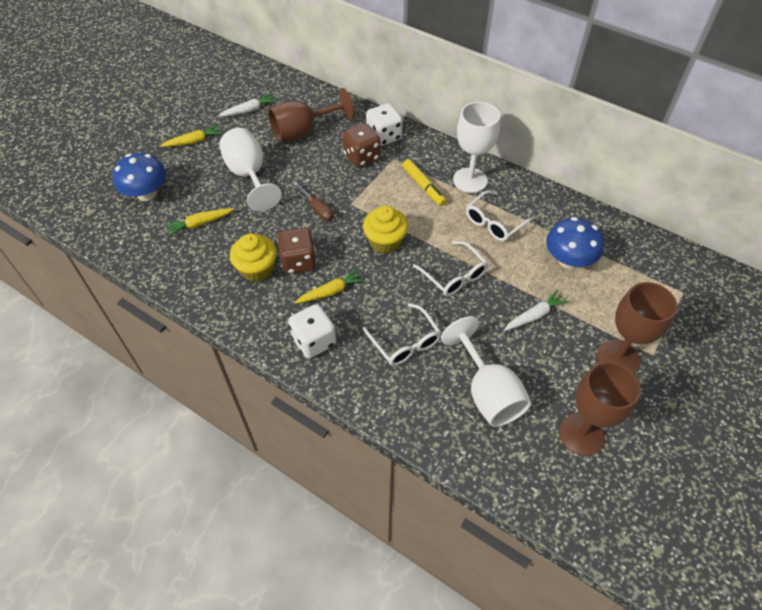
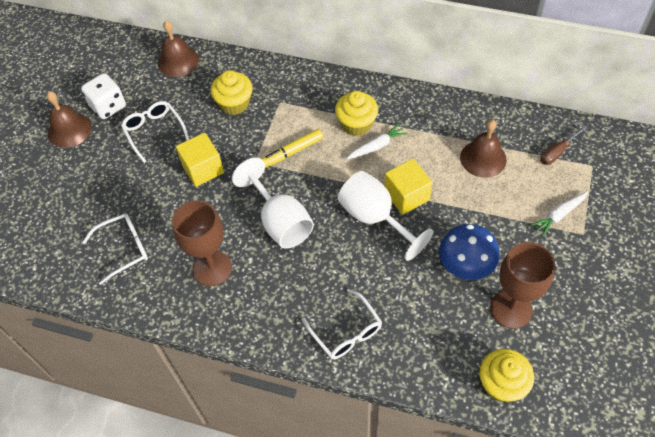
blue mushroom: [113,153,167,201] [546,217,604,269] = 2 -> [439,224,500,280] = 1
brown bell: none = 0 -> [47,91,92,148] [158,20,199,77] [460,120,507,178] = 3
brown dice: [277,228,317,274] [342,123,380,168] = 2 -> none = 0
brown goblet: [268,88,354,142] [559,362,641,456] [597,282,677,373] = 3 -> [172,200,232,286] [490,242,555,329] = 2
white dice: [288,304,336,358] [366,103,403,146] = 2 -> [81,73,126,119] = 1
white goblet: [219,128,282,211] [441,316,532,427] [453,102,500,193] = 3 -> [232,157,314,249] [338,171,433,261] = 2
yellow carrot: [160,125,223,147] [165,208,234,236] [294,268,365,304] = 3 -> none = 0
yellow cube: none = 0 -> [176,133,224,187] [385,159,432,215] = 2
yellow cupcake: [230,233,277,282] [363,206,408,253] = 2 -> [210,70,253,115] [335,91,378,136] [479,349,534,402] = 3

